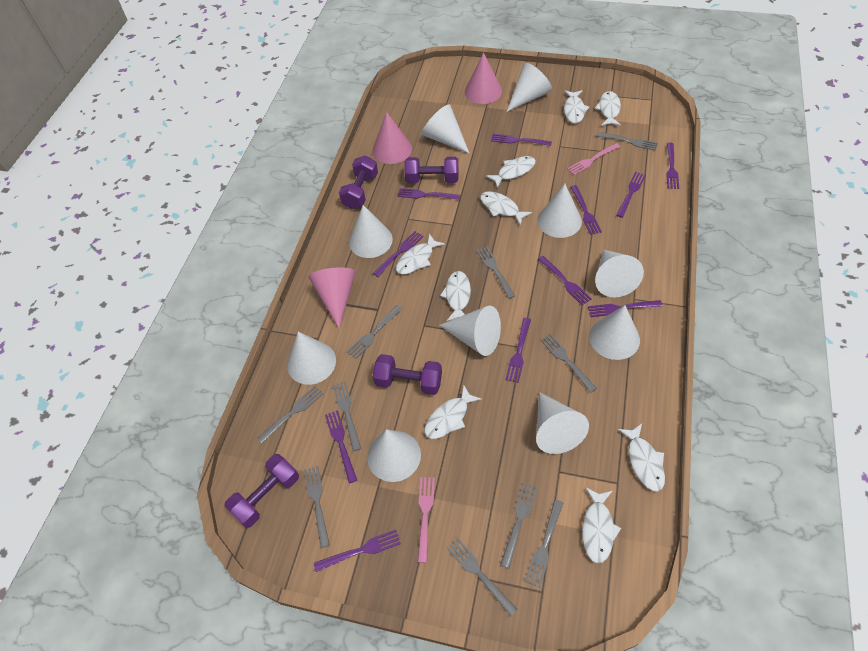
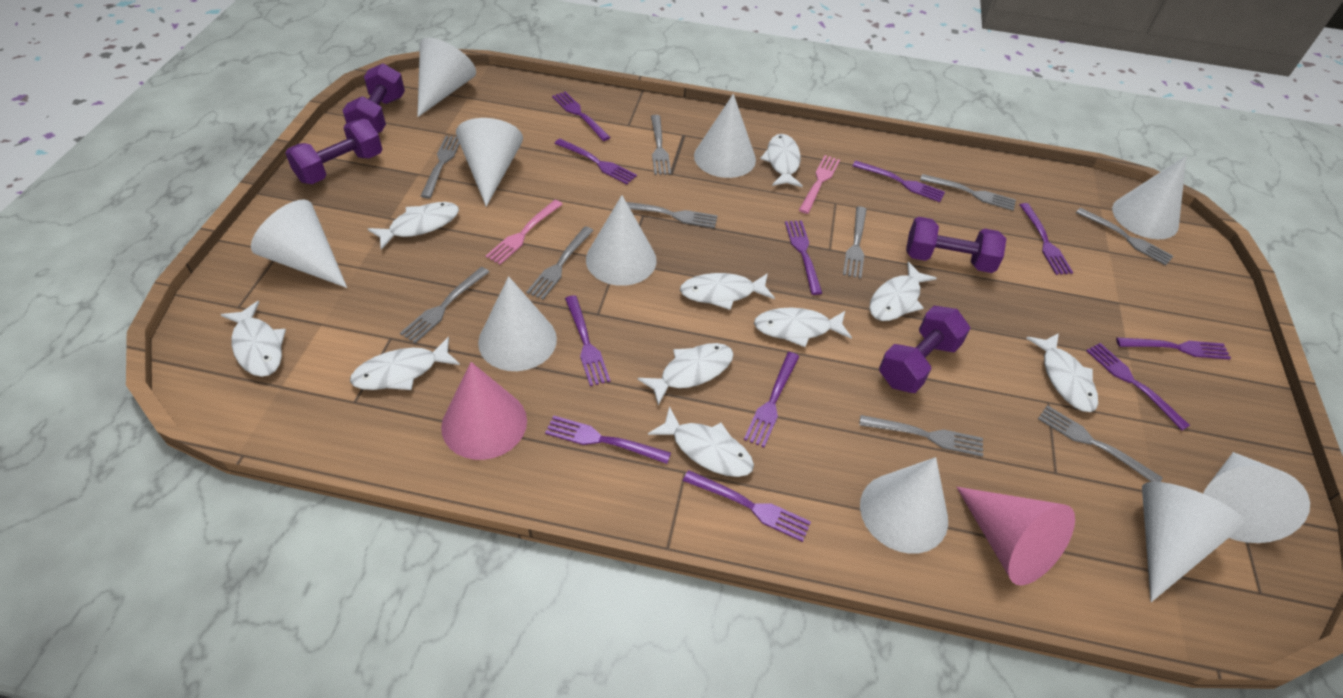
pink cone: [308,267,356,328] [373,112,412,164] [465,52,502,104] = 3 -> [441,362,527,460] [956,487,1075,586] = 2
white fish: [396,233,445,275] [424,385,482,439] [440,271,471,321] [480,191,532,225] [486,156,536,188] [564,90,589,123] [582,487,621,563] [595,91,621,126] [618,424,665,491] = 9 -> [220,301,286,377] [350,337,460,390] [368,202,459,250] [637,343,733,406] [648,406,754,477] [680,273,775,310] [754,308,852,347] [760,134,803,187] [869,262,937,321] [1026,333,1098,412] = 10

